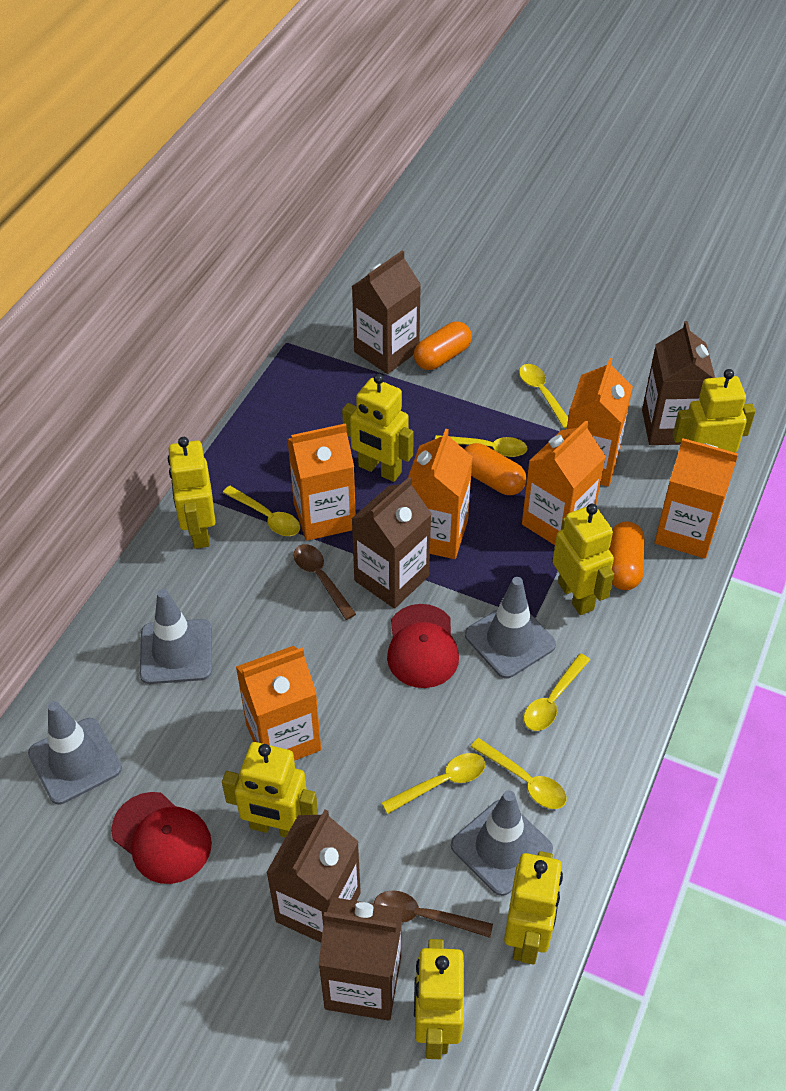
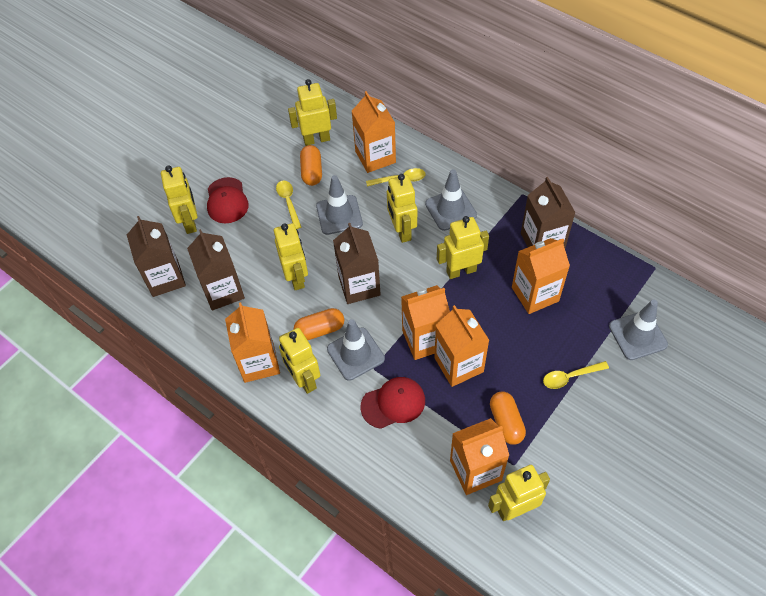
brown carton: [266,809,361,943] [319,897,402,1021] [351,477,432,609] [352,250,421,374] [642,321,715,445] = 5 -> [127,216,186,297] [187,229,245,310] [333,223,381,304] [521,177,576,248] = 4
brown spoon: [294,544,356,620] [374,890,493,938] = 2 -> none = 0
yellow spoon: [223,486,300,536] [382,753,485,814] [435,435,528,457] [471,738,567,809] [519,364,568,428] [524,653,590,731] = 6 -> [276,181,301,229] [366,168,426,186] [543,361,609,389] = 3

